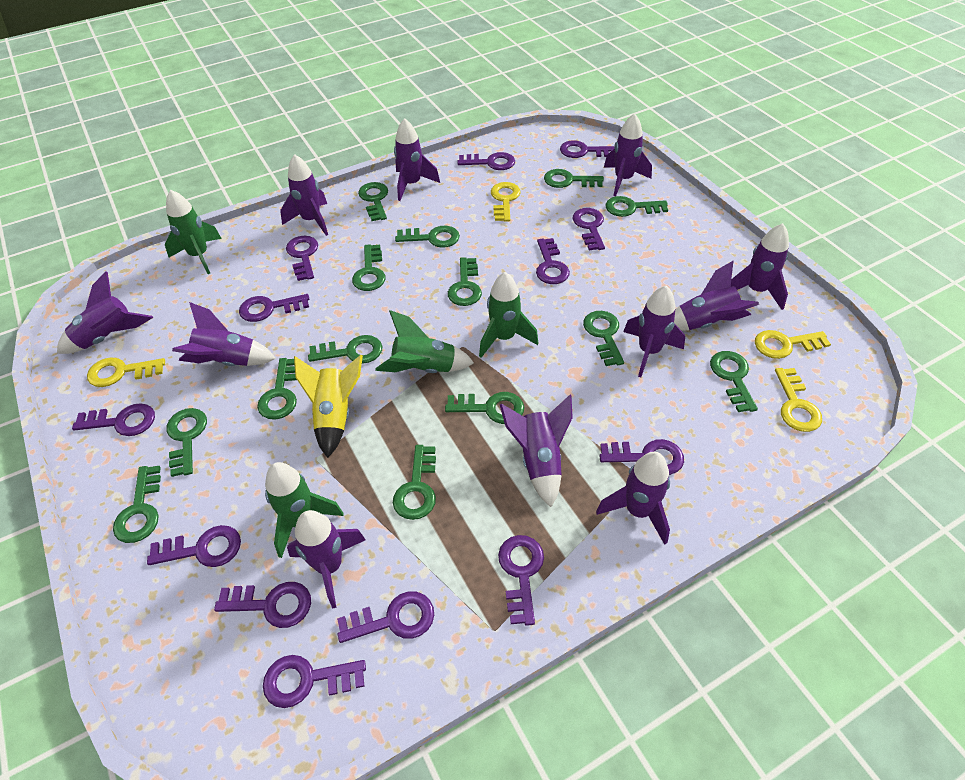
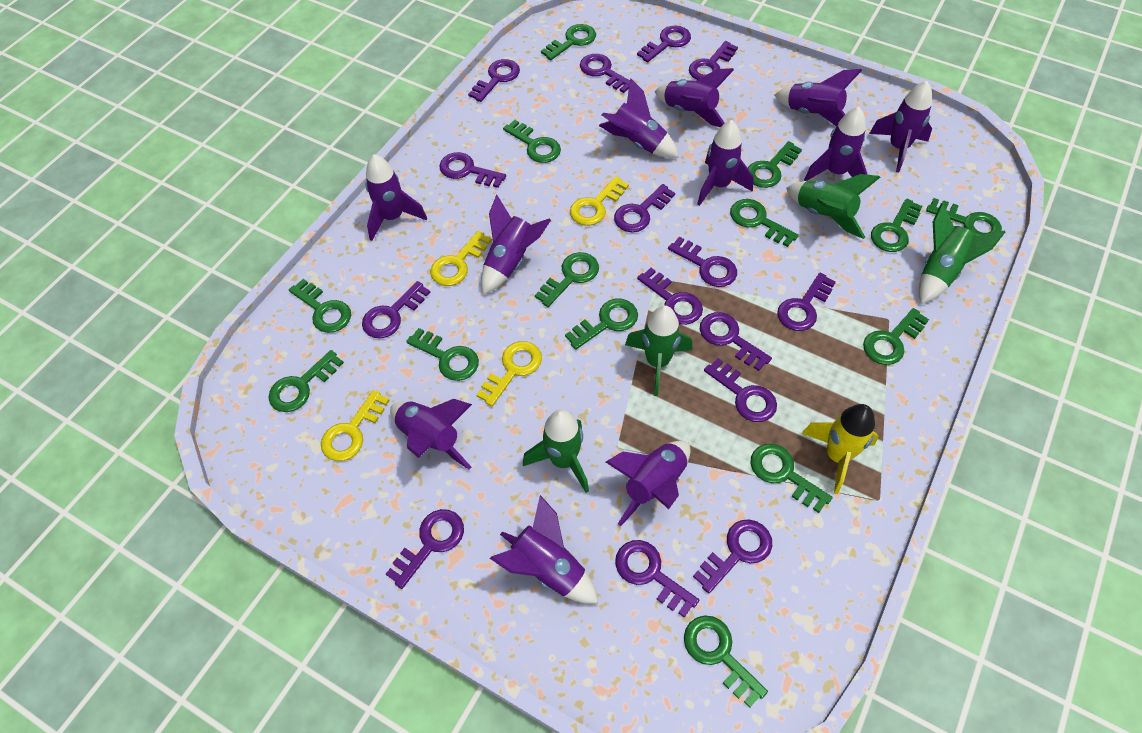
purple key: [72,403,155,436] [147,525,241,567] [214,582,311,628] [239,294,309,322] [263,655,366,708] [286,236,318,281] [337,591,434,643] [457,152,515,170] [498,535,544,626] [536,238,570,284] [560,140,614,158] [572,208,605,250] [599,439,684,475] = 13 -> [362,281,431,339] [386,509,464,589] [439,152,506,188] [468,59,520,102] [580,54,630,93] [614,184,675,233] [615,540,699,618] [637,25,691,62] [637,268,703,325] [668,237,737,287] [689,41,738,80] [693,519,772,594] [700,312,772,371] [704,358,777,422] [777,273,836,331] = 15

